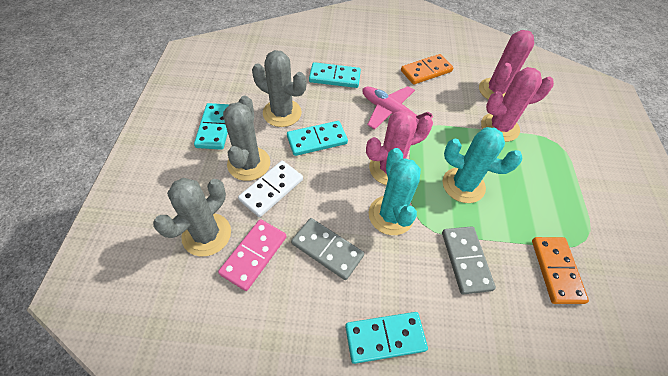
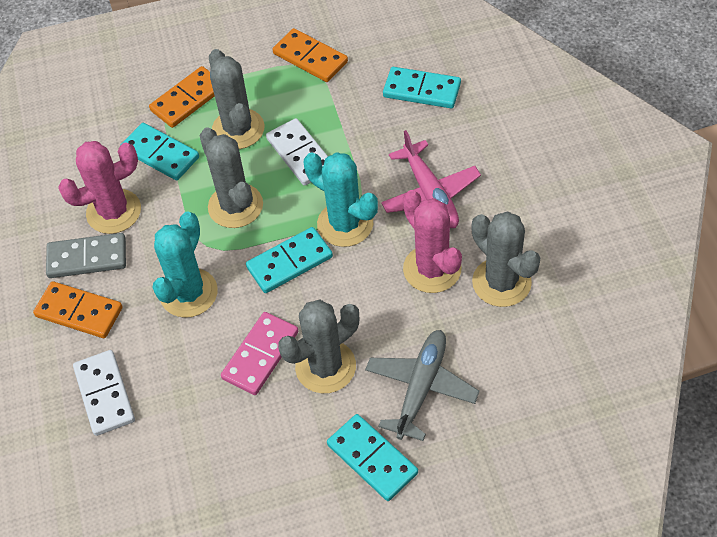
grey cactus: [153,178,231,256] [223,95,270,181] [252,50,306,127] = 3 -> [199,128,263,228] [209,49,265,149] [278,300,359,393] [472,211,540,307] = 4
grey domino: [291,218,364,280] [442,226,496,295] = 2 -> [46,233,126,278] = 1
grey plane: none = 0 -> [365,330,479,441] = 1
orange domino: [401,54,453,85] [532,237,589,304] = 2 -> [33,281,123,338] [149,66,215,128] [273,28,348,82] = 3
pink cactus: [366,109,433,185] [479,30,534,100] [481,67,554,142] = 3 -> [58,141,141,234] [403,190,462,293] = 2
white domino: [238,161,303,217] = 1 -> [73,350,135,436] [266,118,328,186] = 2

